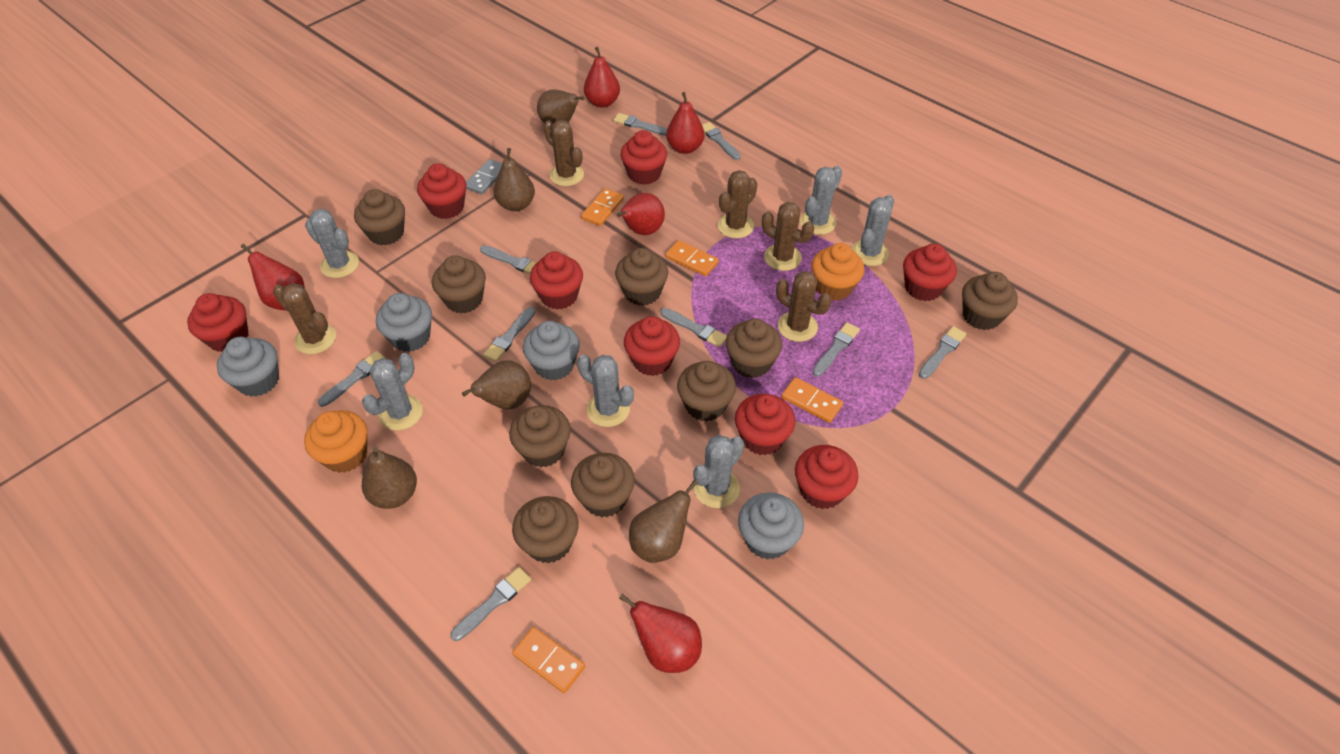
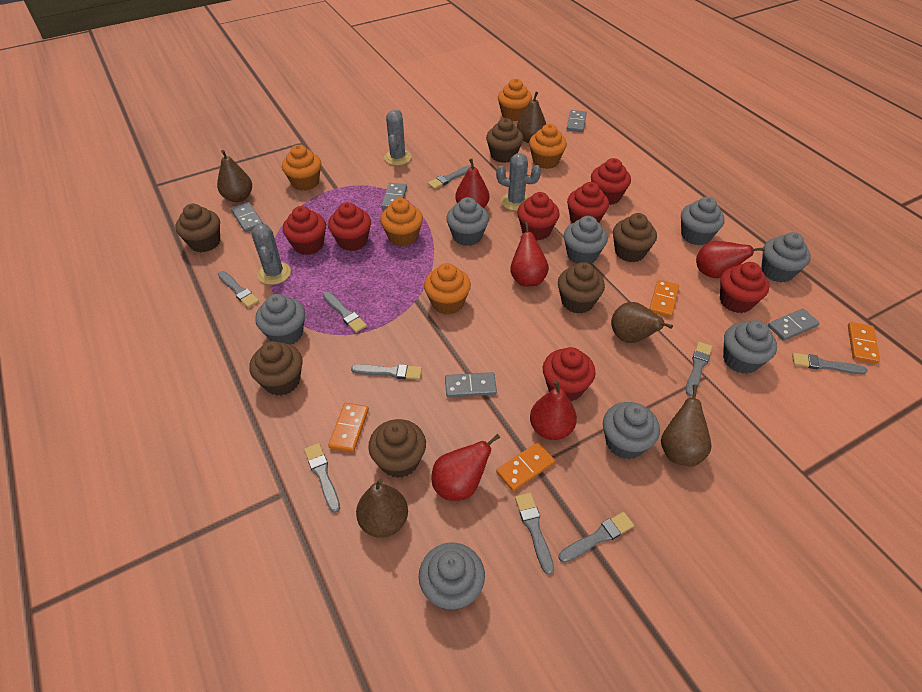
brown cactus: [273,283,336,354] [543,120,584,186] [718,170,757,238] [762,202,814,271] [776,271,831,342] = 5 -> none = 0
brown cupcake: [354,189,405,246] [432,255,486,313] [509,405,571,468] [512,496,578,564] [571,453,635,518] [615,248,668,306] [677,361,736,422] [726,318,782,378] [962,272,1018,330] = 9 -> [175,204,220,253] [249,341,303,396] [368,419,426,478] [486,118,523,163] [558,262,605,314] [613,213,657,262] = 6
grey cactus: [305,209,359,278] [362,353,423,431] [577,355,634,427] [693,435,744,508] [800,166,842,235] [851,195,894,266] = 6 -> [252,224,291,285] [384,110,412,165] [496,153,541,211] = 3
grey cupcake: [217,337,279,397] [376,293,432,352] [523,321,580,380] [738,492,804,560] = 4 -> [255,294,305,345] [419,542,485,611] [446,197,489,246] [564,216,608,264] [603,402,660,459] [681,197,725,245] [723,320,777,374] [761,232,811,283] = 8
grey domino: [466,159,502,195] = 1 -> [231,202,263,232] [381,183,407,209] [445,372,497,398] [567,110,587,132] [768,308,819,341] = 5
orange cupcake: [304,410,368,473] [811,243,865,301] = 2 -> [282,145,321,191] [380,198,423,247] [424,263,471,315] [498,79,532,121] [529,124,567,169] = 5
red cupcake: [187,293,248,352] [417,163,466,219] [530,252,583,310] [620,130,667,185] [624,316,680,376] [735,394,795,455] [795,445,858,509] [903,244,957,301] = 8 -> [283,206,326,255] [328,202,371,251] [517,192,560,240] [543,347,596,401] [567,182,609,223] [591,158,631,205] [720,262,769,313] = 7

